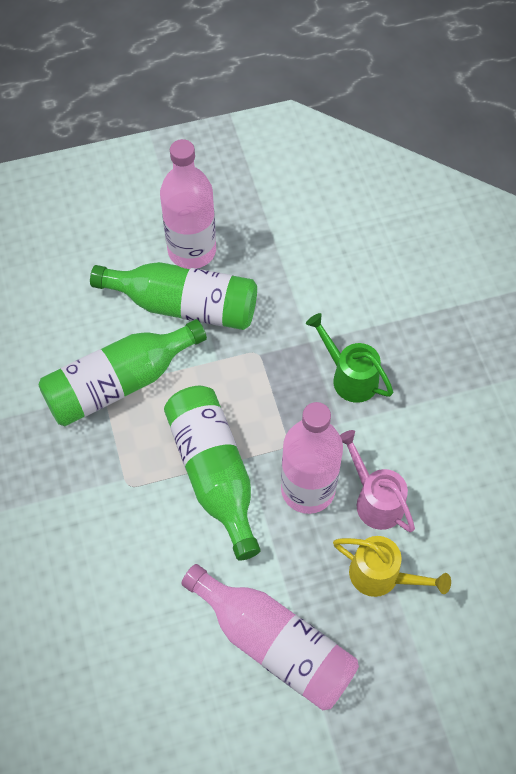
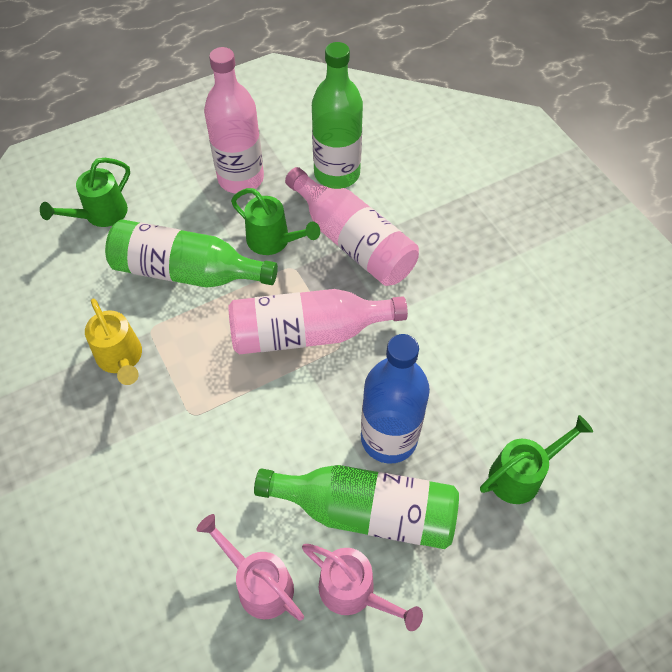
blue bottle: none = 0 -> [361,334,430,464] = 1
green watering can: [306,313,393,403] = 1 -> [40,158,130,227] [231,188,320,255] [480,415,593,504] = 3
pink watering can: [340,430,415,532] = 1 -> [196,514,304,621] [302,544,423,631] = 2

